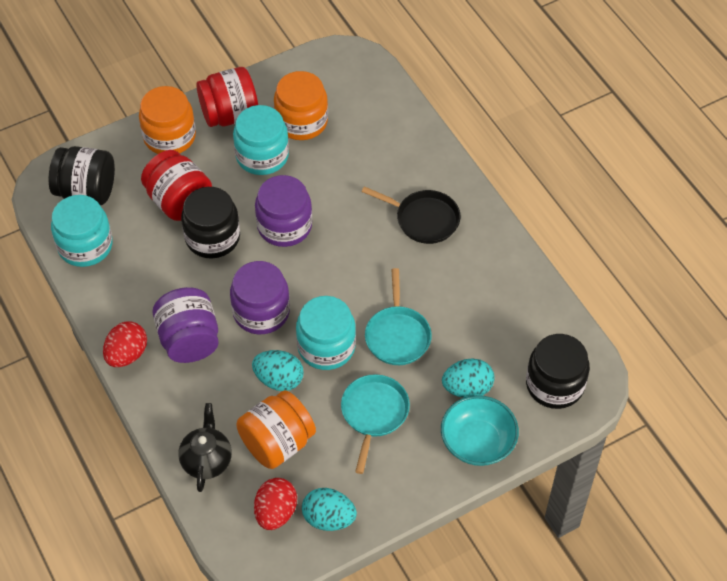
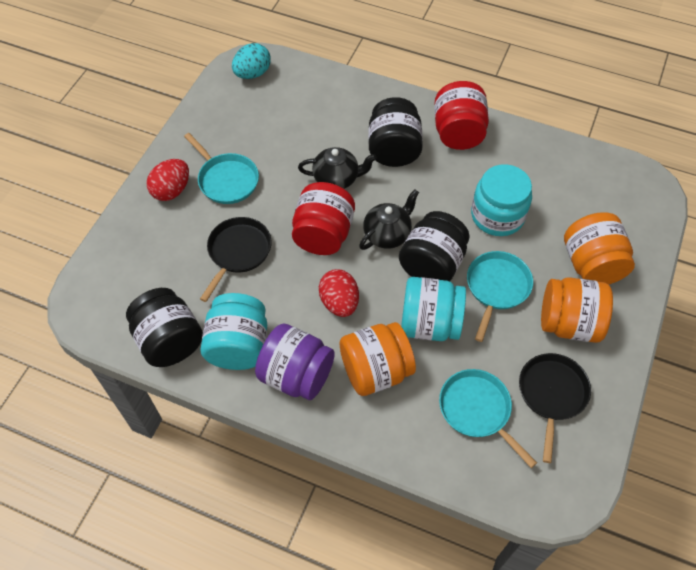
black pan: [361,186,461,244] = 1 -> [200,217,272,302] [519,353,591,463] = 2
black teapot: [178,403,232,492] = 1 -> [298,147,377,189] [359,189,419,250] = 2
purple jar: [153,287,219,363] [230,261,290,334] [255,175,312,247] = 3 -> [255,323,335,400] = 1
turquoise bowl: [441,395,519,466] = 1 -> none = 0
turquoise egg: [252,350,304,391] [302,488,357,531] [442,359,494,398] = 3 -> [232,43,271,79] = 1
turquoise pan: [341,374,410,474] [365,268,432,365] = 2 -> [184,133,259,204] [439,369,537,468] [467,251,533,342] = 3

